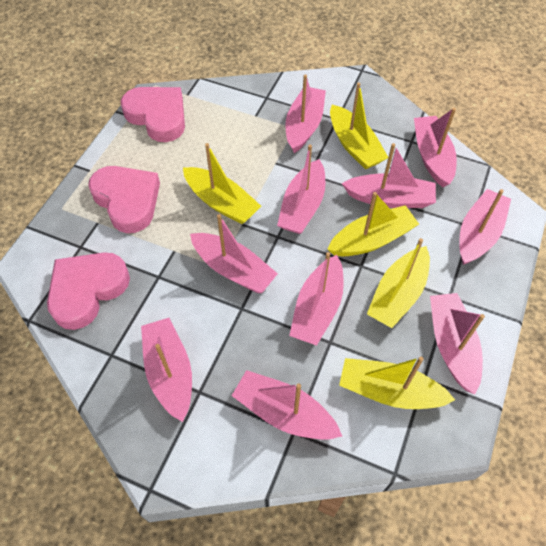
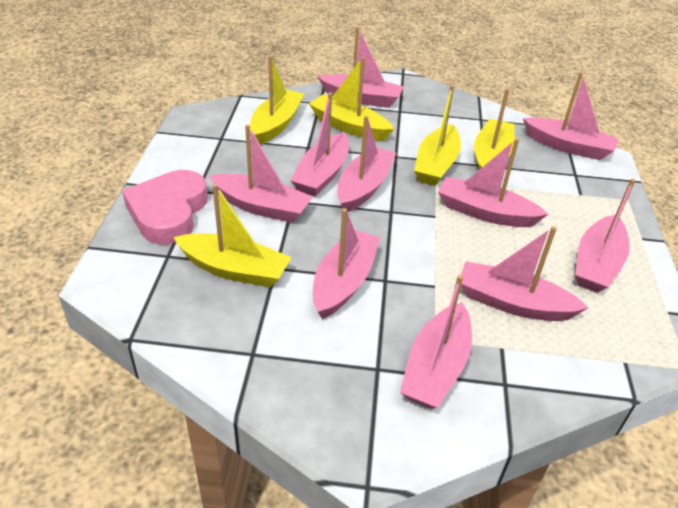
pink heart: [47,252,130,330] [88,166,160,233] [121,87,185,142] = 3 -> [122,170,208,244] = 1

